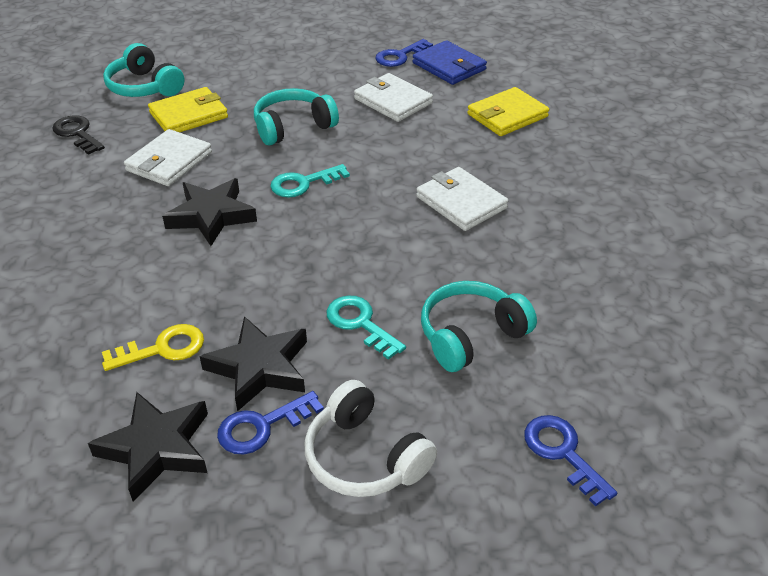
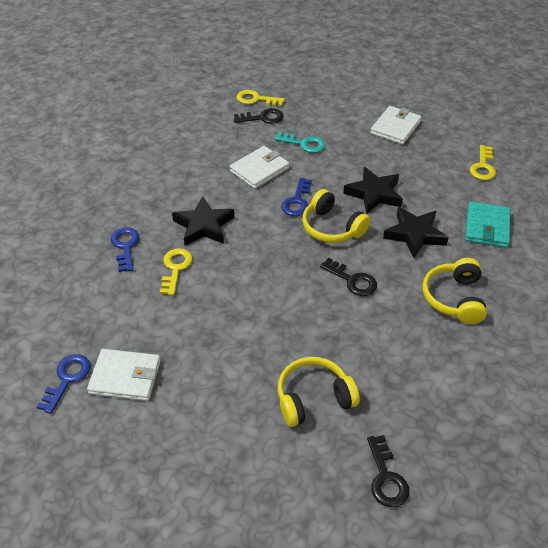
black key: [52,115,105,155] = 1 -> [234,108,284,124] [320,258,377,296] [367,435,409,507] = 3
blue wallet: [413,40,487,85] = 1 -> none = 0
turquoise headphones: [103,43,185,97] [254,88,339,146] [421,281,537,372] = 3 -> none = 0
turquoise key: [270,164,350,198] [326,296,406,360] = 2 -> [274,132,325,153] = 1
turquoise wallet: none = 0 -> [465,202,510,248] = 1
white headphones: [305,380,437,497] = 1 -> none = 0
yellow headphones: none = 0 -> [278,357,360,427] [302,189,371,243] [422,258,487,324] = 3
yellow key: [102,324,204,371] = 1 -> [160,248,193,296] [237,90,285,106] [470,145,496,180] = 3
yellow wallet: [148,87,228,132] [467,87,549,136] = 2 -> none = 0

